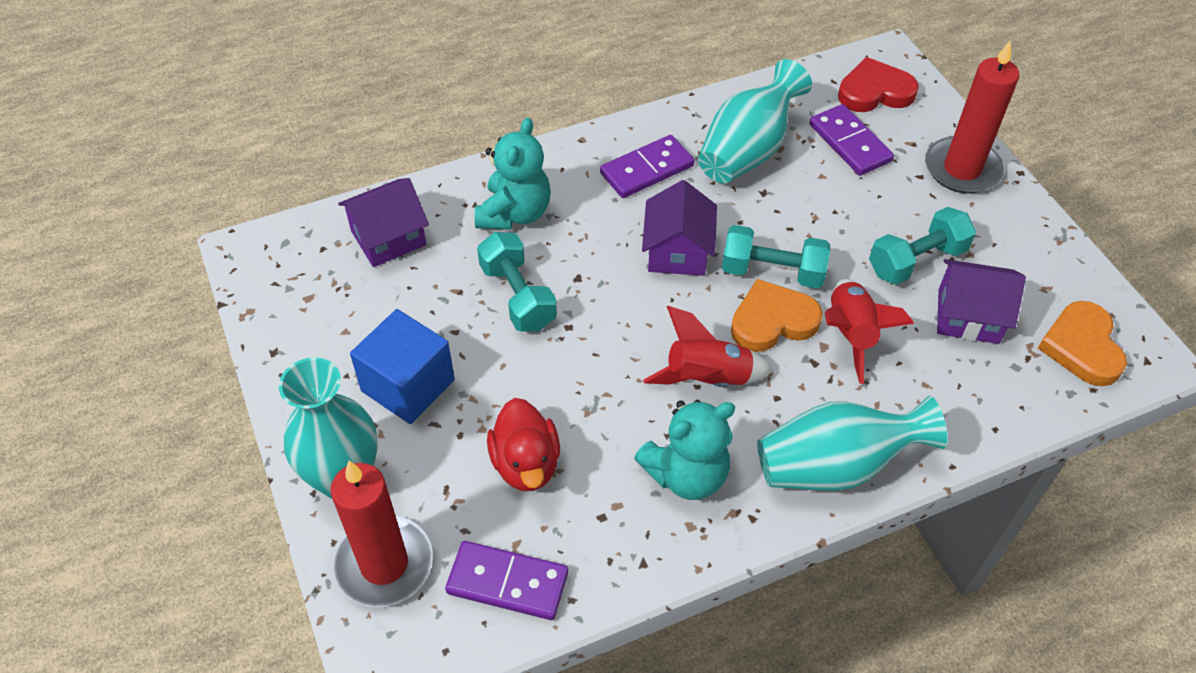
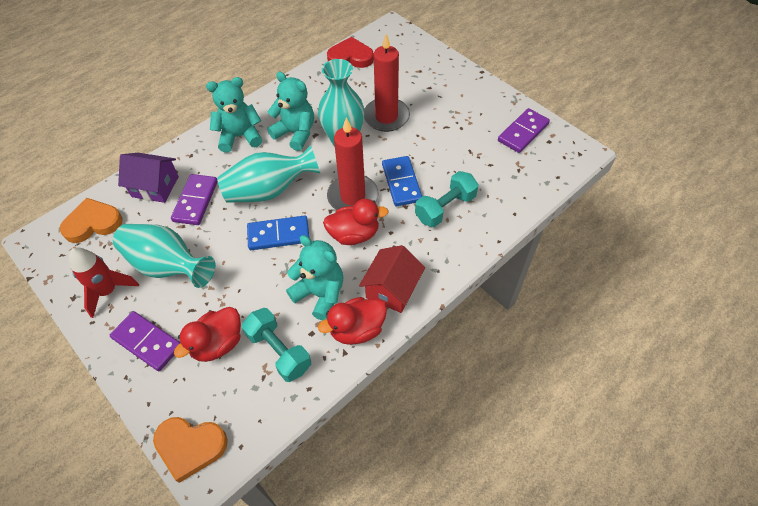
blue cube: [350,309,455,424] = 1 -> none = 0
blue domino: none = 0 -> [247,215,310,250] [382,156,422,206] = 2
purple house: [338,178,429,267] [642,180,717,276] [937,259,1026,344] = 3 -> [118,153,179,203] = 1
red duck: [487,398,560,491] = 1 -> [174,307,241,362] [318,297,387,345] [323,199,389,245] = 3
red house: none = 0 -> [359,245,425,313] = 1
red rocket: [643,306,773,387] [825,279,914,384] = 2 -> [69,248,139,318] = 1
turquoise dumbbell: [477,232,557,332] [722,225,830,289] [869,207,976,285] = 3 -> [242,308,311,382] [415,171,479,227] = 2
turquoise teddy bear: [475,118,551,230] [634,400,735,500] = 2 -> [206,77,262,153] [267,72,314,151] [286,235,344,321] = 3

